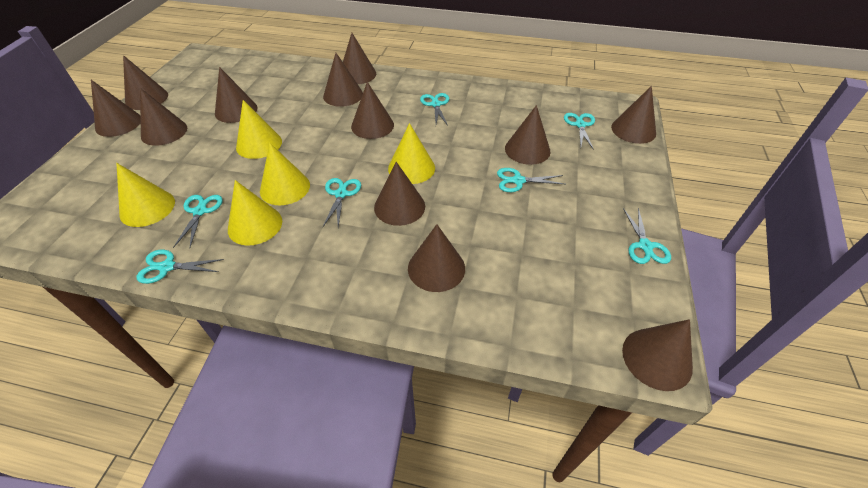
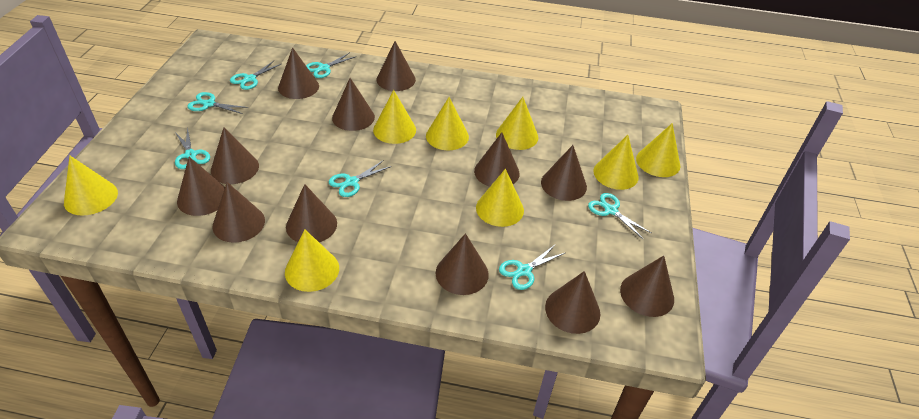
yellow cone: [116,163,175,227] [228,180,282,246] [236,100,282,159] [260,143,310,205] [388,123,435,184] = 5 -> [64,155,118,216] [285,229,339,292] [373,90,416,144] [426,97,469,150] [476,169,524,227] [496,97,538,150] [593,135,639,190] [636,123,680,177] = 8

